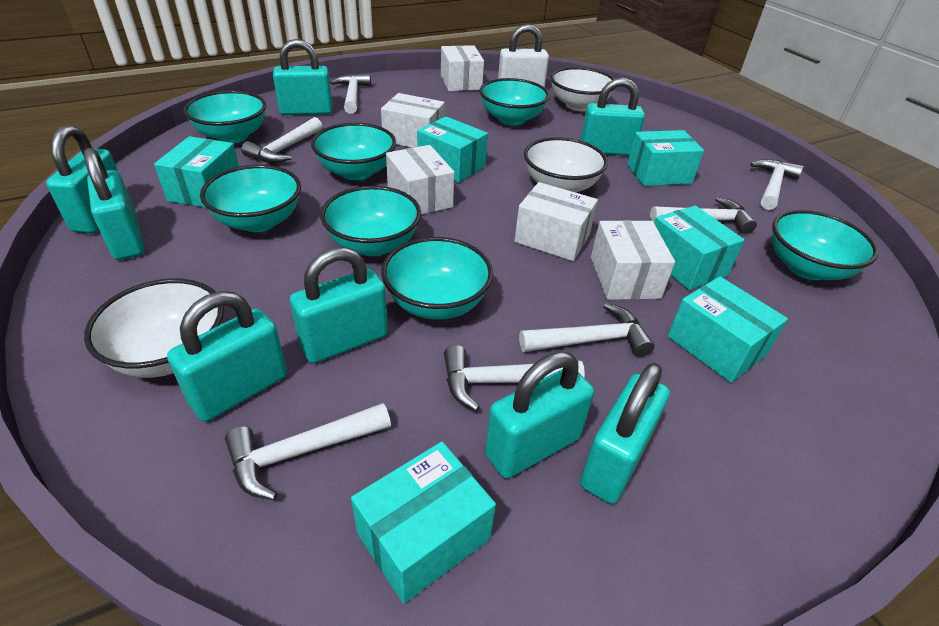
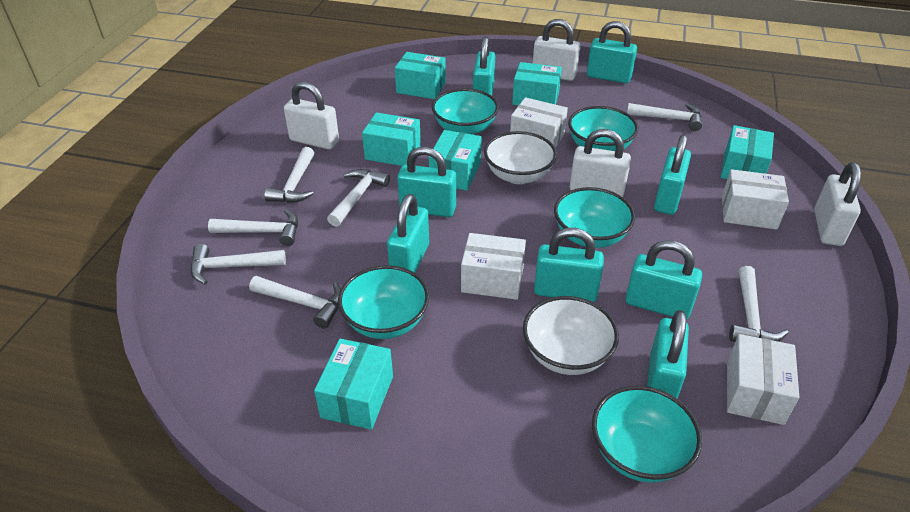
turquoise bowl: [183,90,266,143] [200,165,301,232] [311,123,396,180] [320,186,421,256] [381,237,493,320] [479,78,549,125] [772,210,879,280] = 7 -> [338,265,429,339] [432,88,499,135] [554,187,635,248] [568,106,638,151] [592,386,702,483] = 5
white bowl: [84,279,224,378] [524,137,608,192] [550,67,614,112] = 3 -> [484,131,557,184] [523,296,619,375] = 2
white box: [381,93,445,148] [386,145,454,214] [441,45,484,91] [514,182,598,261] [591,220,675,300] = 5 -> [461,233,526,300] [510,97,568,148] [722,169,789,230] [727,334,799,425] = 4
white padlock: [498,24,549,88] = 1 -> [284,82,339,150] [533,19,580,81] [570,129,631,197] [814,162,861,246] = 4

